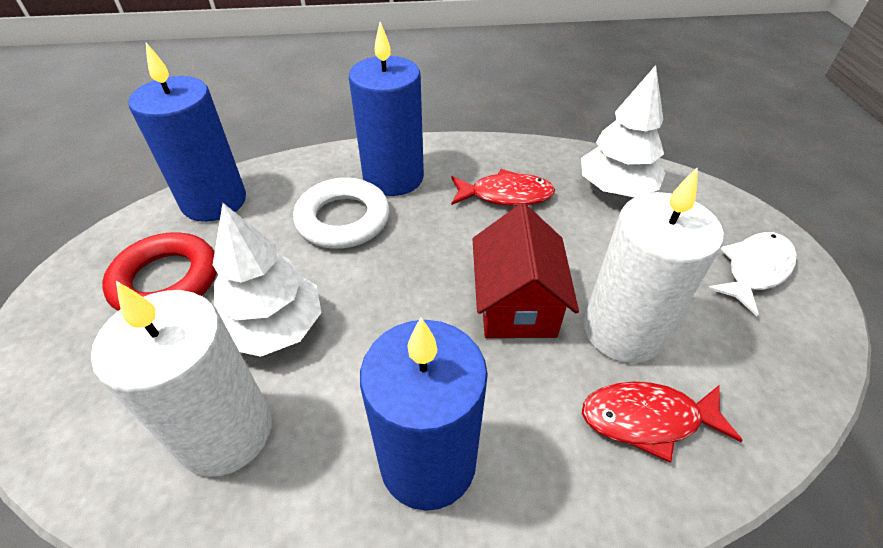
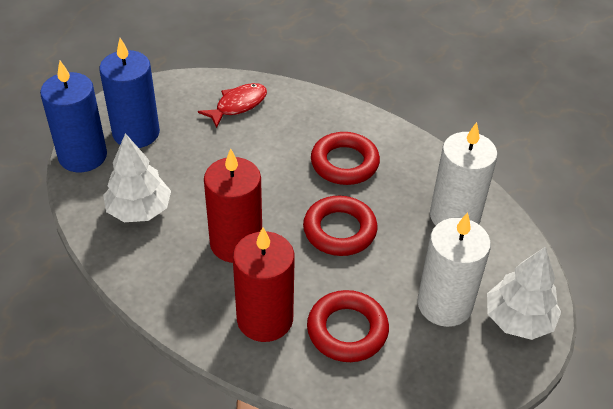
blue candle: [129,43,246,222] [349,22,424,196] [360,318,488,511] = 3 -> [40,61,107,172] [99,38,160,148] = 2
red candle: none = 0 -> [204,148,262,263] [233,227,295,342] = 2
red fish: [451,169,555,206] [582,382,743,463] = 2 -> [198,83,267,128] = 1
red house: [473,203,579,338] = 1 -> none = 0
red ring: [102,232,217,311] = 1 -> [303,196,378,256] [307,290,389,362] [311,132,380,185] = 3
white fish: [708,232,797,316] = 1 -> none = 0
white ring: [293,178,390,249] = 1 -> none = 0

